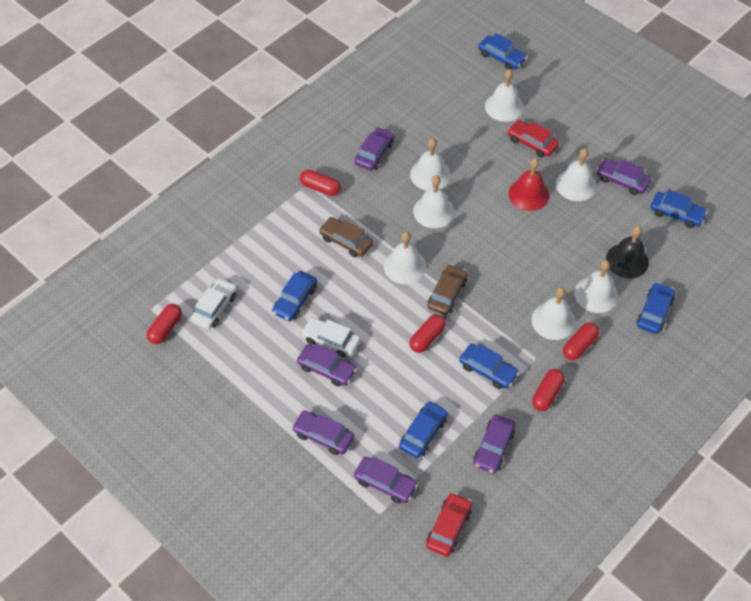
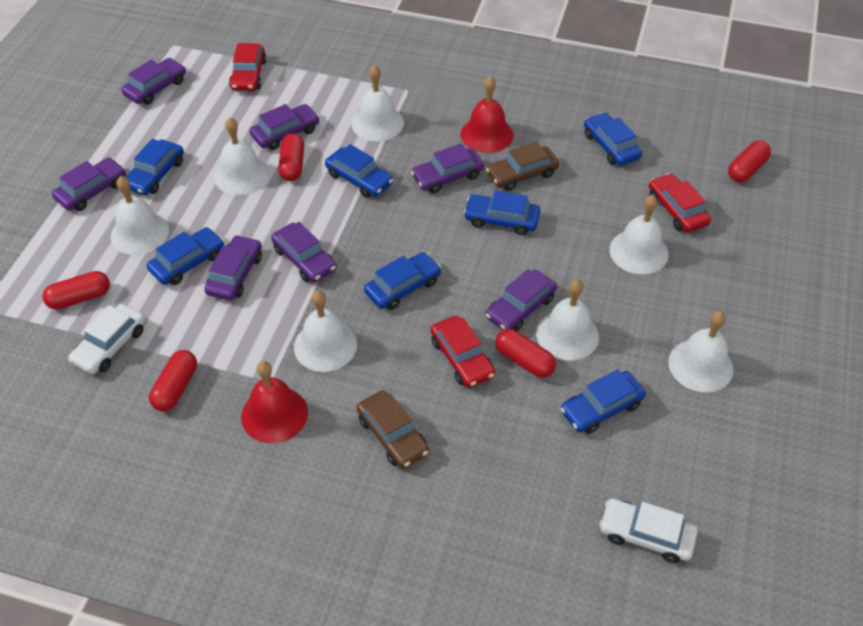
black bell: [606,226,649,279] = 1 -> none = 0
blue car: [272,271,317,321] [399,401,448,458] [459,344,519,389] [478,34,527,70] [637,282,675,334] [651,190,708,228] = 6 -> [126,139,184,195] [147,227,224,285] [325,144,393,198] [364,252,441,310] [464,191,540,235] [560,370,646,434] [584,112,642,166] = 7
purple car: [292,410,354,455] [297,344,357,387] [354,457,418,503] [355,127,394,171] [473,415,515,473] [597,158,651,195] = 6 -> [52,157,126,211] [121,58,186,105] [204,235,262,301] [249,104,320,150] [271,222,337,283] [411,143,484,193] [485,269,557,331] = 7
red bell: [508,158,549,211] = 1 -> [241,361,308,443] [460,76,514,153] = 2
red car: [426,493,472,557] [507,120,559,157] = 2 -> [229,43,267,91] [430,316,495,388] [649,173,711,233] = 3

